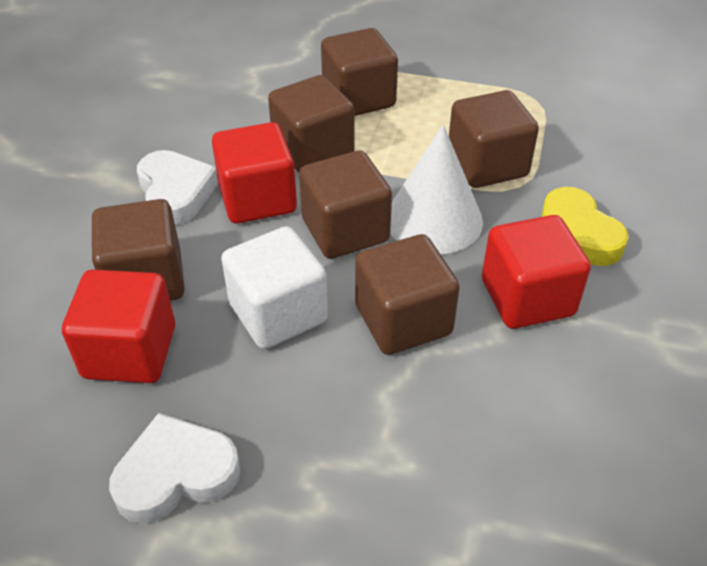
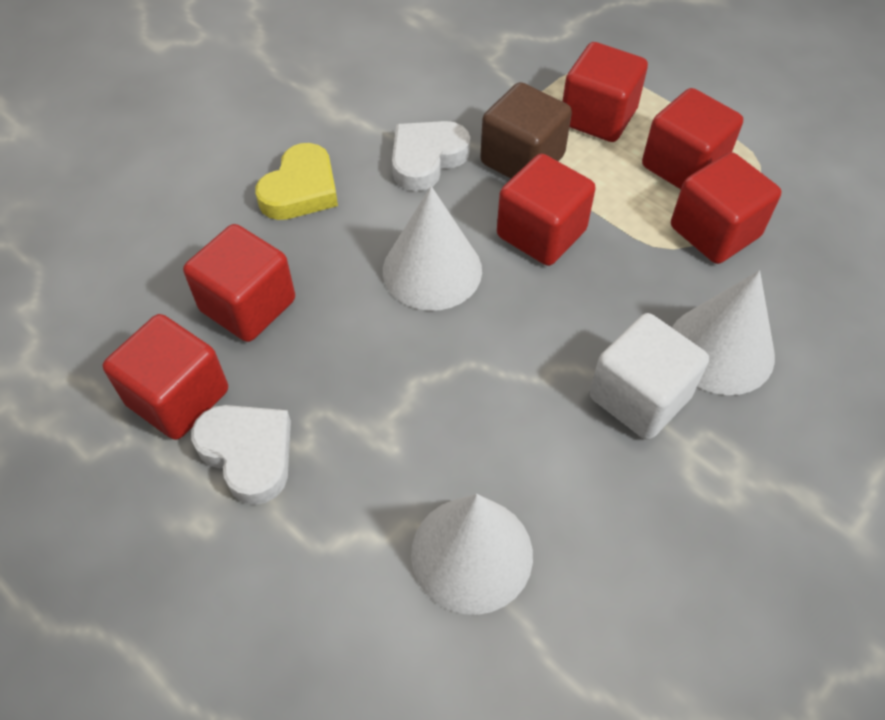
brown cube: [92,199,185,301] [268,75,354,172] [299,151,392,259] [321,28,398,116] [355,234,460,355] [449,90,539,188] = 6 -> [480,82,572,179] = 1
red cube: [62,269,175,383] [212,122,297,224] [482,215,591,329] = 3 -> [103,314,228,440] [183,224,295,342] [497,154,596,266] [562,42,648,142] [642,88,743,189] [671,152,781,264] = 6
white cone: [390,124,483,254] = 1 -> [383,186,482,311] [411,494,533,615] [672,270,775,395] = 3

